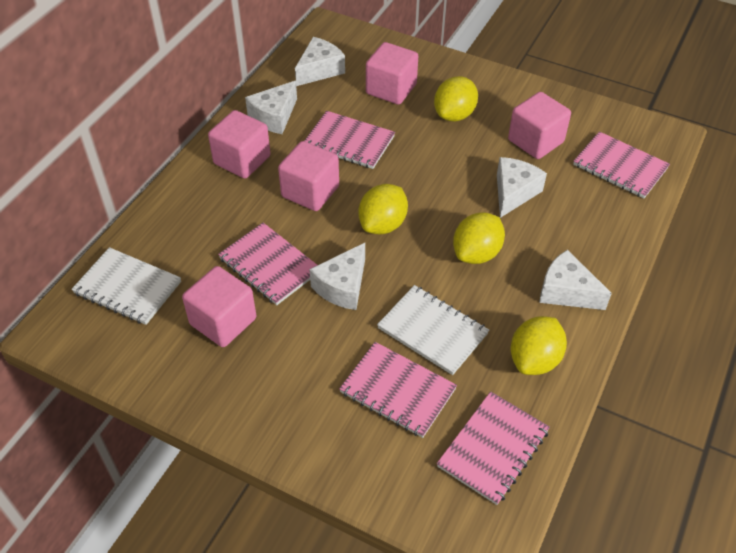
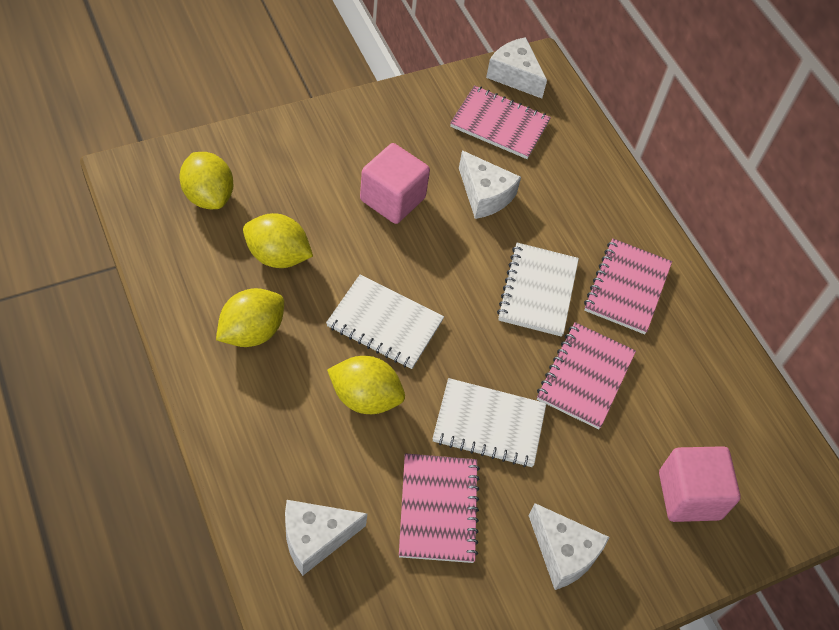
pink cube: [182,266,256,347] [208,110,271,179] [278,141,339,211] [366,42,418,105] [508,92,571,159] = 5 -> [360,143,430,224] [659,446,741,522] = 2
pink notebook: [218,223,317,305] [304,111,395,169] [339,342,457,438] [437,391,550,505] [573,131,670,198] = 5 -> [399,453,480,563] [450,85,551,159] [537,322,636,429] [584,238,672,334] = 4
white cheese: [245,81,297,134] [295,37,345,86] [310,243,365,310] [497,157,547,218] [539,250,612,310] = 5 -> [285,500,368,576] [459,150,521,219] [486,37,547,98] [529,503,609,590] = 4
white notebook: [71,247,181,325] [377,285,489,375] = 2 -> [326,275,444,369] [432,378,546,467] [497,243,579,337] = 3

